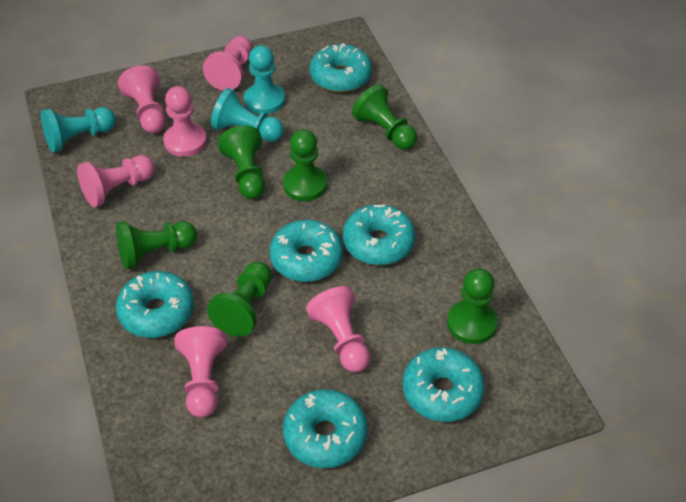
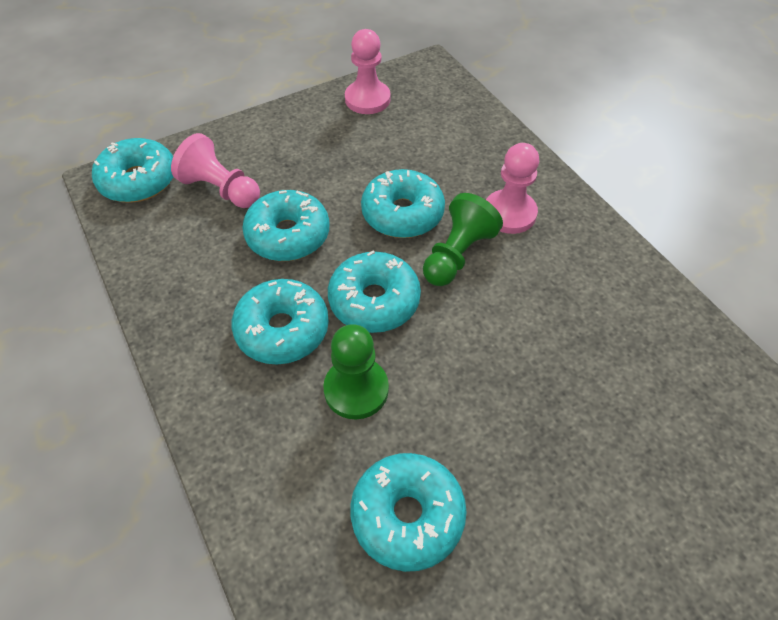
green pawn: [116,221,197,270] [207,262,272,337] [218,125,265,199] [283,129,327,201] [352,84,417,150] [447,268,498,344] = 6 -> [323,324,389,419] [423,193,503,286] = 2
pink pawn: [77,155,155,207] [118,65,166,133] [163,86,207,157] [175,326,227,418] [203,36,252,91] [306,286,371,372] = 6 -> [171,133,260,208] [345,29,391,114] [486,143,539,234] = 3
turquoise pawn: [41,107,116,152] [211,88,284,142] [244,45,285,114] = 3 -> none = 0

